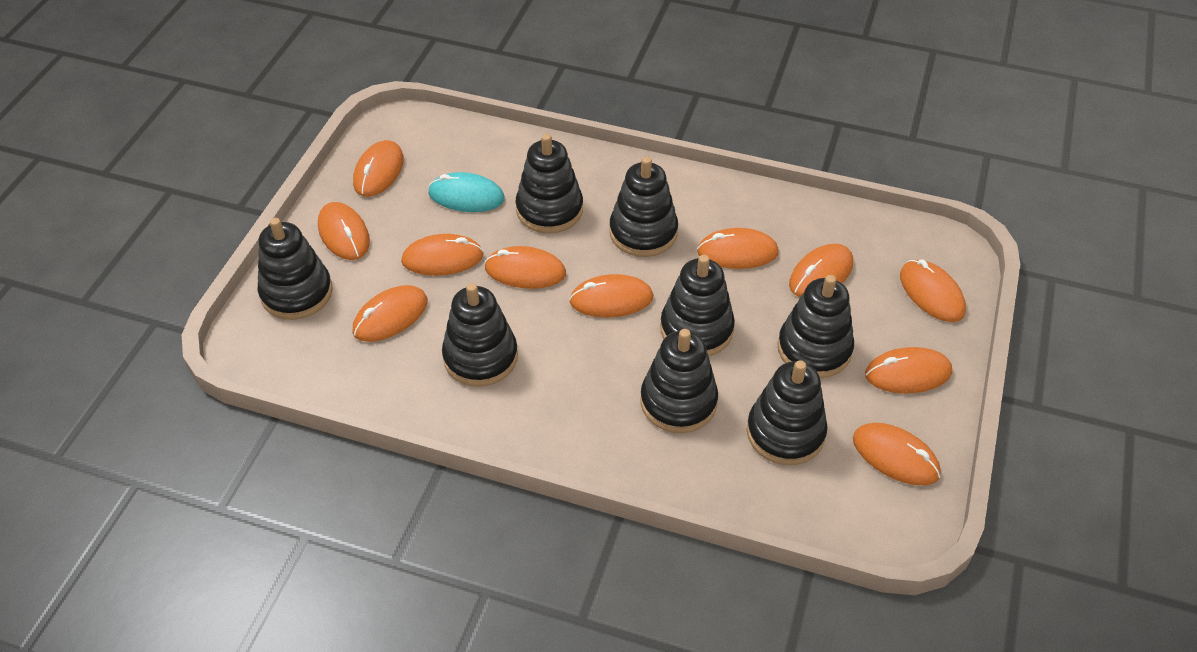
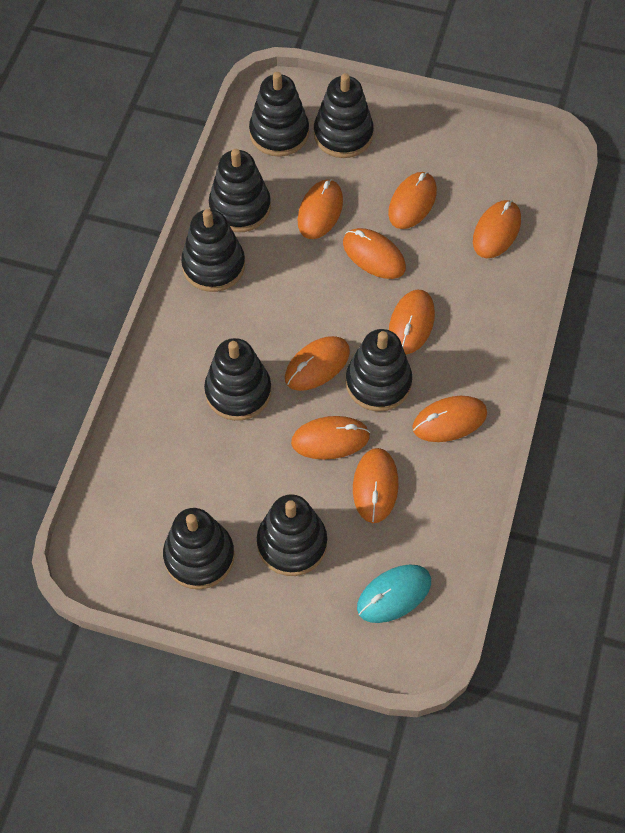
orange mouse: [318,202,370,260] [352,285,427,342] [353,140,404,197] [401,234,483,276] [484,246,566,289] [569,274,653,318] [697,228,779,269] [789,244,853,297] [853,423,941,485] [865,347,952,394] [900,260,966,322] = 11 -> [285,336,350,391] [291,416,370,460] [297,179,343,239] [343,228,406,279] [353,448,398,523] [388,172,437,229] [389,290,435,354] [412,396,487,442] [473,200,521,258] = 9

